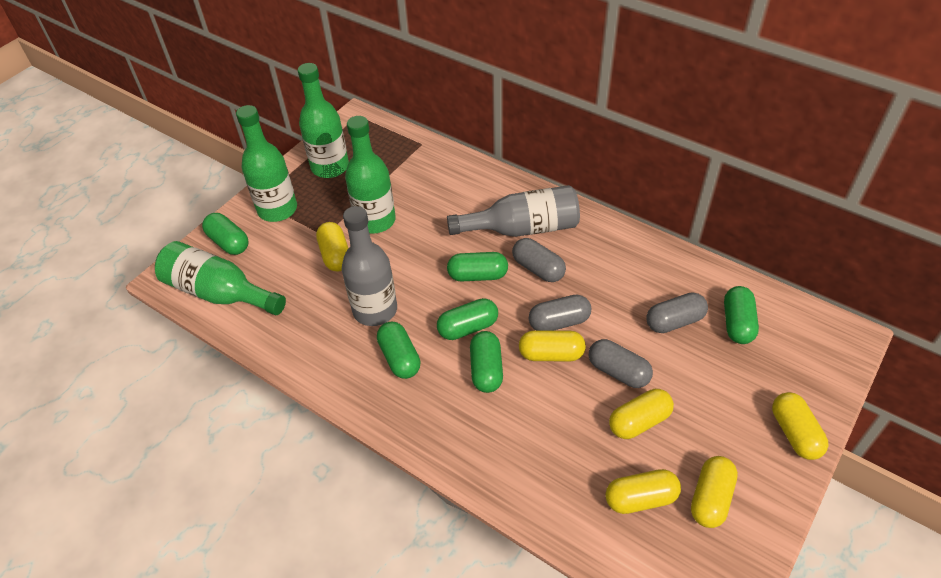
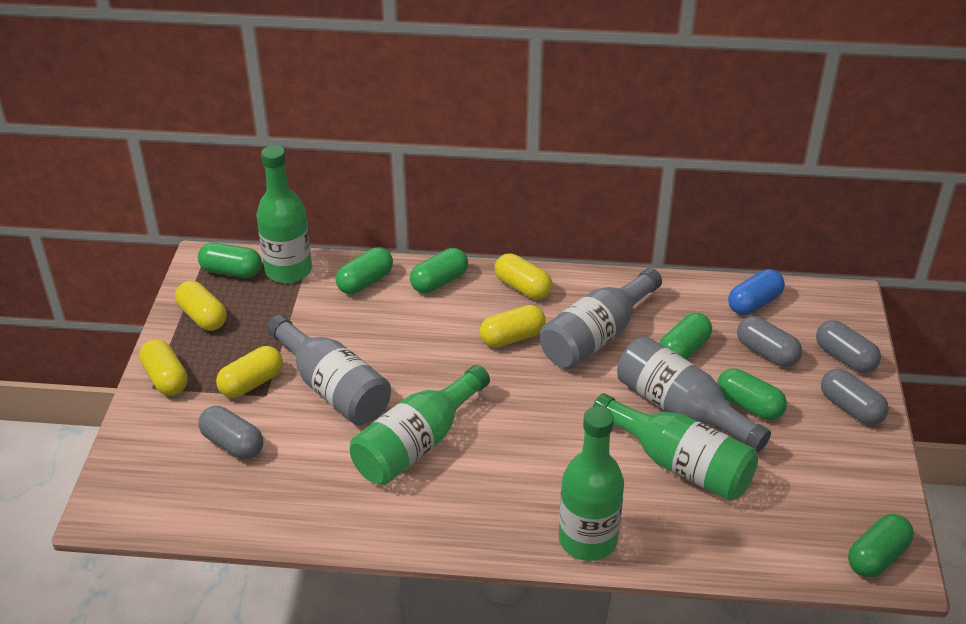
blue capsule: none = 0 -> [728,269,785,315] = 1
grey bottle: [342,206,397,326] [447,185,580,237] = 2 -> [267,315,391,425] [540,268,662,369] [617,336,771,452] = 3
yellow capsule: [316,222,349,271] [519,330,586,361] [605,469,681,514] [609,389,674,439] [691,456,738,528] [772,392,828,460] = 6 -> [139,339,188,396] [175,281,227,331] [216,346,283,398] [480,305,546,348] [494,253,553,300] = 5

